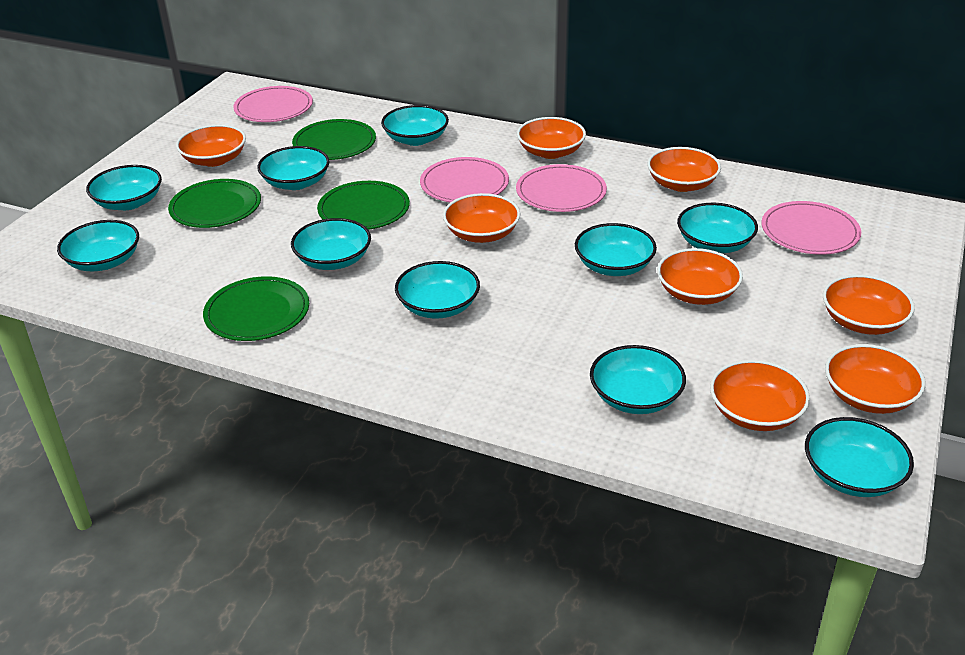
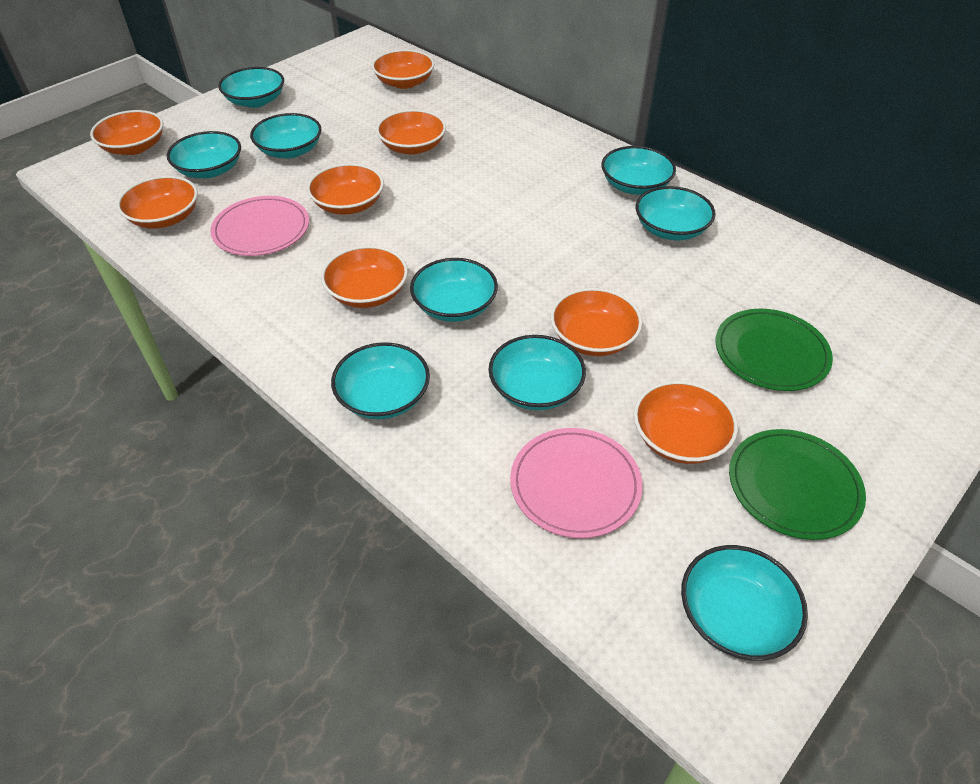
green plate: [168,179,261,228] [203,276,309,341] [292,119,376,160] [317,181,410,230] = 4 -> [715,309,833,391] [729,429,866,540] = 2
pink plate: [233,86,313,122] [420,157,509,202] [516,164,607,212] [761,201,861,255] = 4 -> [210,196,309,256] [510,428,642,538] = 2
turquoise bowl: [57,220,139,271] [86,165,162,210] [257,146,329,190] [291,218,371,270] [381,105,449,146] [395,261,480,319] [575,223,657,276] [590,345,686,414] [677,203,758,253] [805,417,914,497] = 10 -> [167,131,241,178] [218,67,284,108] [250,113,322,158] [331,342,430,419] [410,258,498,322] [488,335,586,410] [601,146,676,195] [636,186,716,240] [681,545,808,661] = 9

